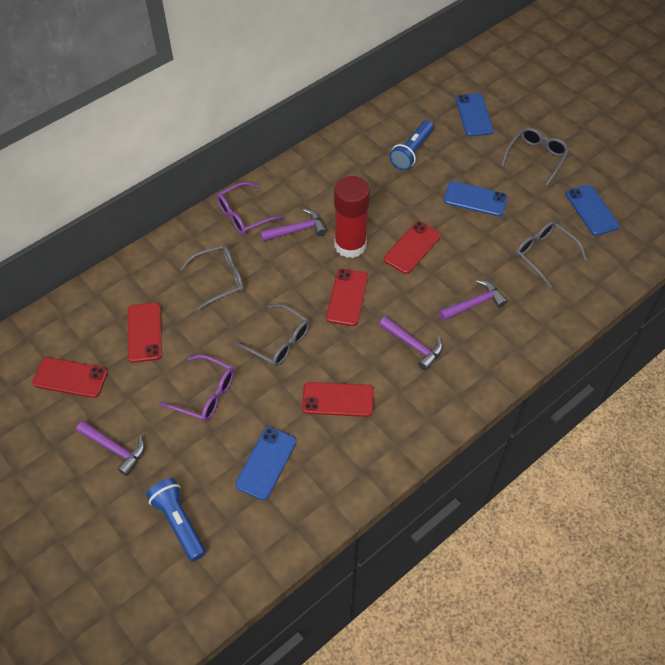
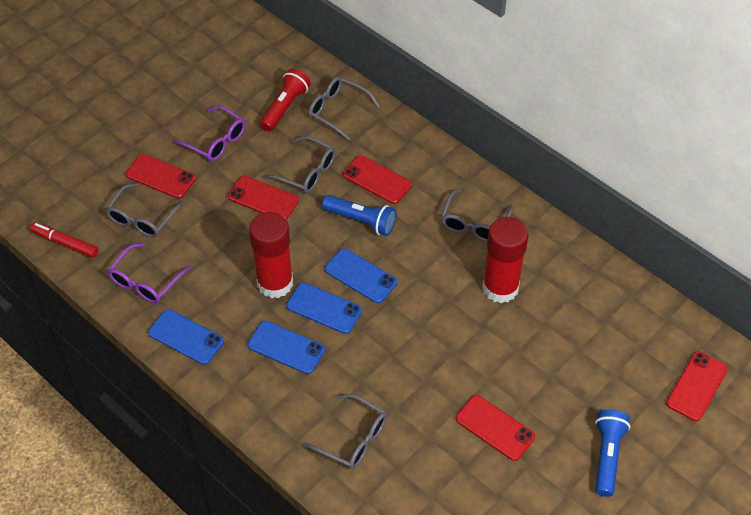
grey glasses: [180,245,244,311] [234,304,310,367] [501,127,569,186] [516,221,587,288] = 4 -> [105,183,185,237] [263,136,336,193] [302,394,387,469] [309,77,380,141] [441,189,513,242] = 5
purple hammer: [76,421,145,476] [260,209,327,242] [379,317,443,371] [439,280,507,321] = 4 -> none = 0
red flashlight: none = 0 -> [260,68,311,132] = 1
red glue stick: [334,176,370,258] = 1 -> [249,212,293,298] [482,217,528,303] = 2
red marker: none = 0 -> [30,223,99,258] = 1

